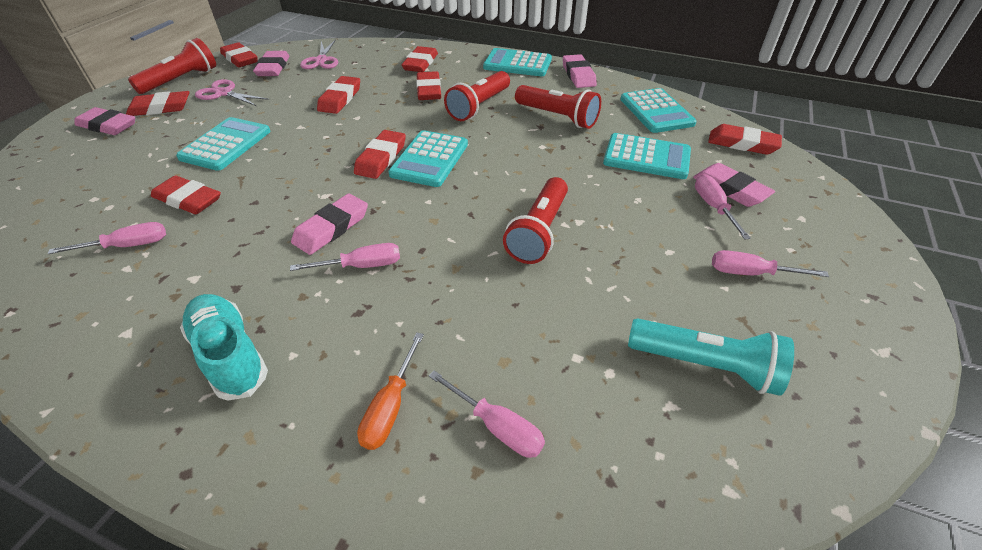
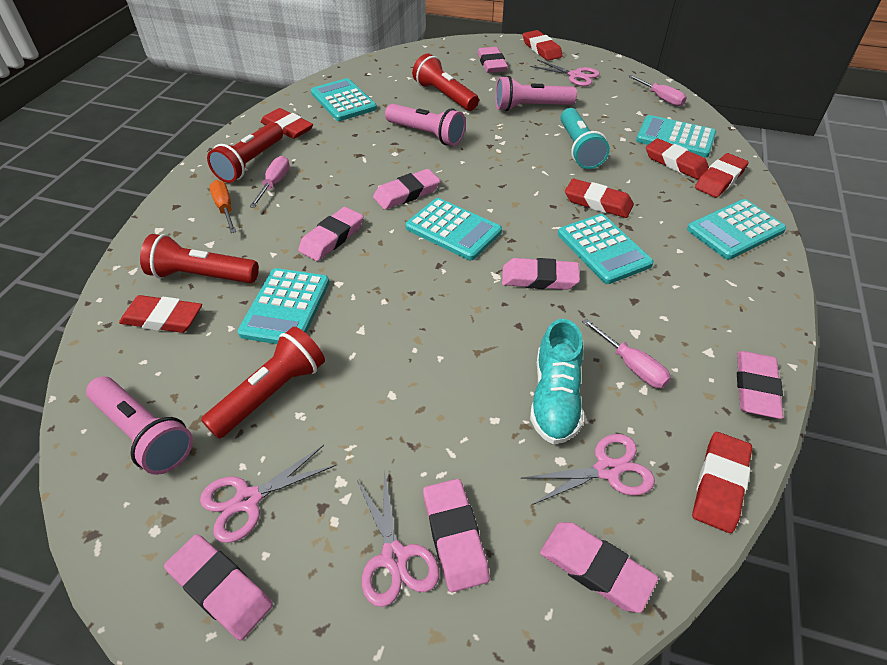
pink eraser: [75,107,135,135] [253,51,290,76] [291,194,368,255] [563,54,597,88] [693,163,775,207] = 5 -> [164,534,273,640] [298,207,364,261] [373,169,440,210] [423,479,490,592] [477,47,508,73] [502,258,580,290] [540,522,658,613] [737,351,783,419] = 8
pink flashlight: none = 0 -> [86,377,193,475] [385,104,466,146] [495,76,577,111] = 3
pink scissors: [195,79,269,106] [300,39,338,69] = 2 -> [200,445,336,543] [356,471,439,607] [522,434,655,505] [530,59,600,86] = 4
pink screwdriver: [48,222,166,254] [290,243,400,271] [429,370,545,458] [695,174,751,239] [712,250,829,277] = 5 -> [249,156,290,208] [582,318,671,388] [628,75,687,106] = 3
red eraser: [126,91,189,116] [151,175,221,214] [220,42,257,68] [317,76,360,114] [354,130,406,179] [401,46,438,72] [416,71,441,100] [708,124,782,155] = 8 -> [119,295,202,333] [261,108,313,139] [523,30,563,61] [565,179,634,218] [646,138,709,179] [692,432,752,533] [695,153,749,198] = 7
turquoise calculator: [176,117,270,171] [388,130,468,187] [483,48,552,76] [603,133,691,179] [620,88,697,133] = 5 -> [238,268,330,344] [311,78,377,121] [405,198,502,260] [558,214,654,284] [636,115,716,158] [687,199,786,260] = 6

